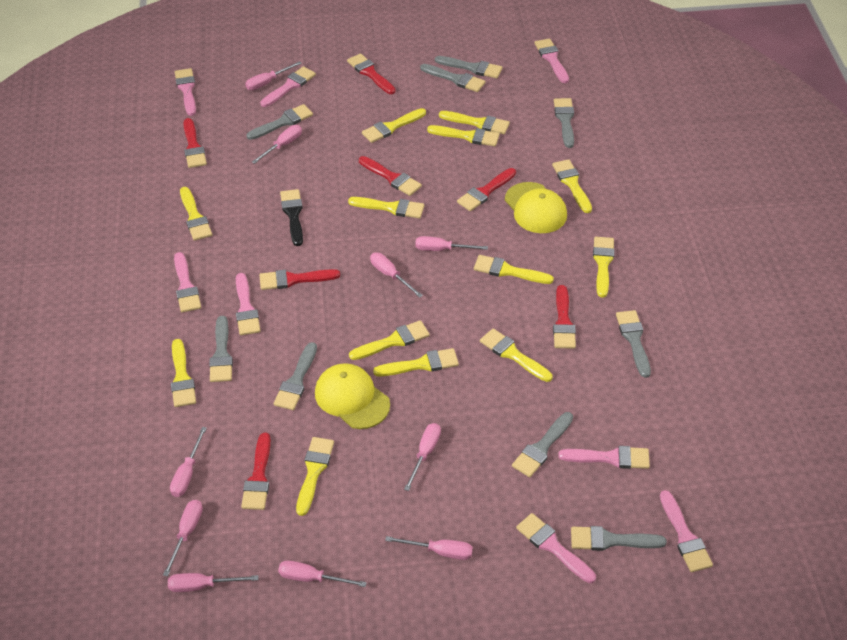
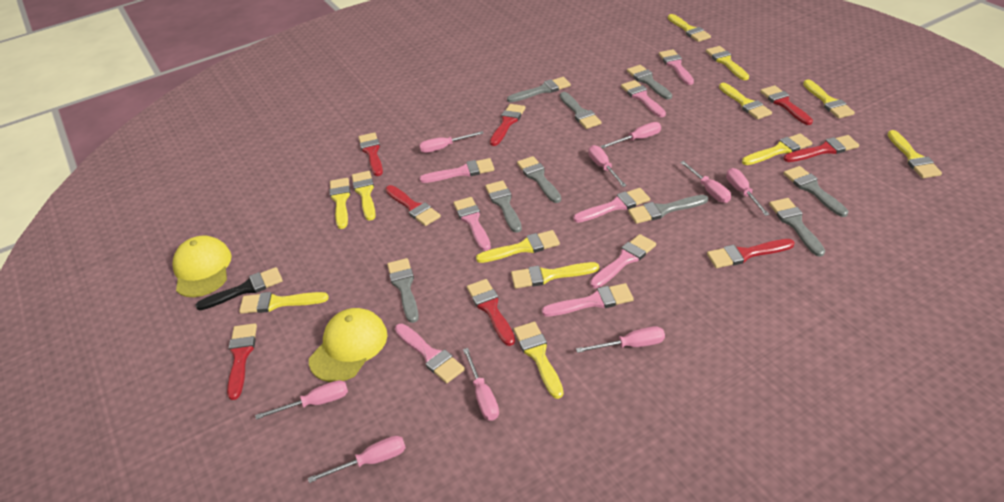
pink screwdriver: [163,500,203,577] [168,573,258,592] [170,427,207,497] [245,61,302,90] [252,125,302,164] [278,560,367,587] [370,252,423,298] [385,536,473,560] [404,423,441,491] [415,236,488,251] = 10 -> [255,380,348,420] [308,436,406,483] [419,131,484,153] [463,348,499,421] [576,326,665,353] [588,145,627,187] [601,122,661,148] [680,161,731,203] [726,168,770,216] = 9
red brush: [183,118,207,168] [241,433,271,510] [259,269,340,290] [347,53,396,94] [359,156,422,196] [457,168,516,211] [553,285,576,349] = 7 -> [227,323,257,400] [358,132,383,176] [386,185,441,226] [467,279,515,346] [490,104,526,146] [707,239,795,268] [760,85,813,125] [783,135,859,162] = 8
yellow brush: [171,339,196,407] [180,187,212,241] [296,437,334,516] [348,197,424,218] [349,320,430,360] [362,108,426,143] [373,348,459,376] [427,125,500,146] [439,111,510,134] [474,255,554,284] [480,328,553,382] [552,159,592,213] [593,237,614,298] = 13 -> [239,292,329,314] [330,178,351,229] [352,171,376,221] [476,230,560,263] [511,262,599,289] [514,322,564,399] [668,14,711,42] [706,46,749,80] [719,83,772,119] [742,133,812,165] [803,79,855,118] [888,130,942,178] = 12

